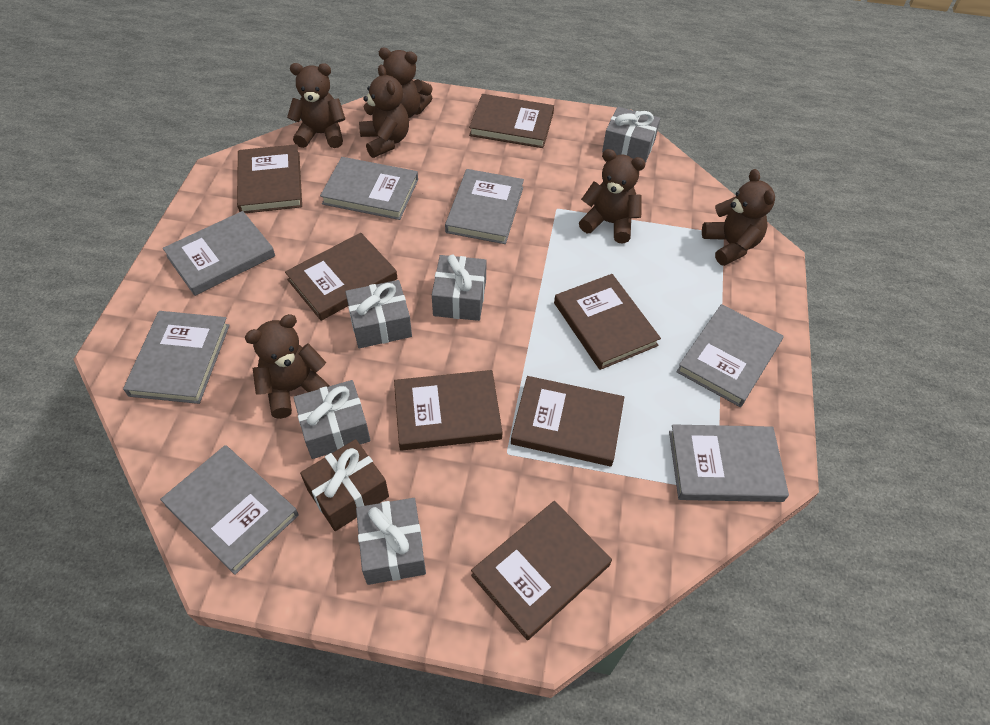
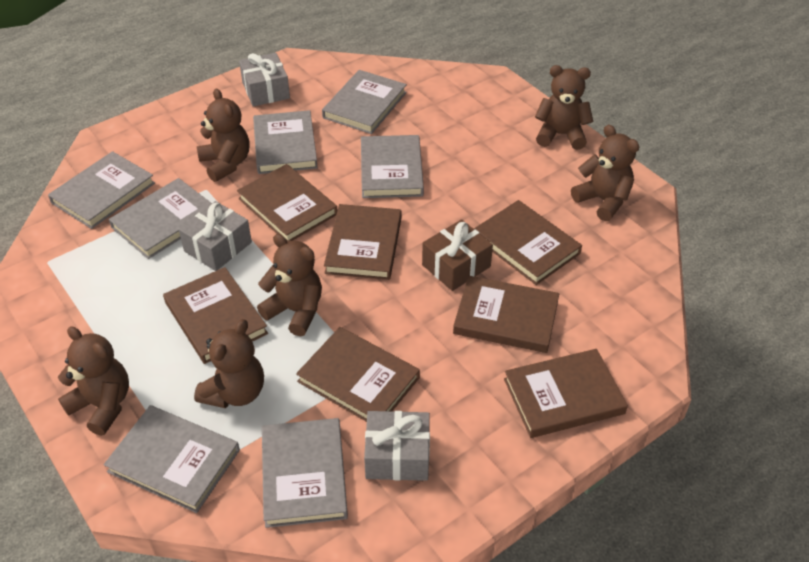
grey gift: [294,380,370,459] [345,280,412,348] [356,498,426,585] [432,255,487,321] [602,107,660,163] = 5 -> [179,201,252,271] [239,53,290,106] [364,411,430,481] = 3

